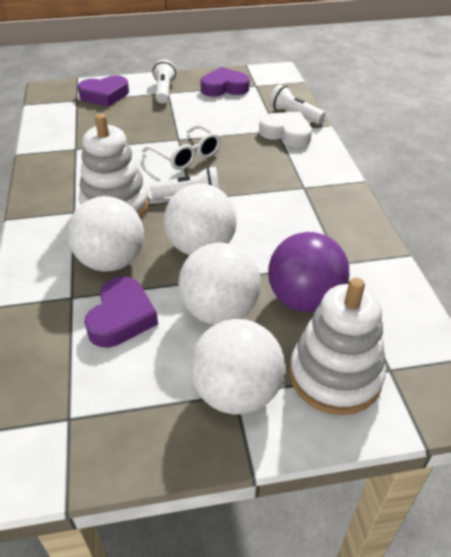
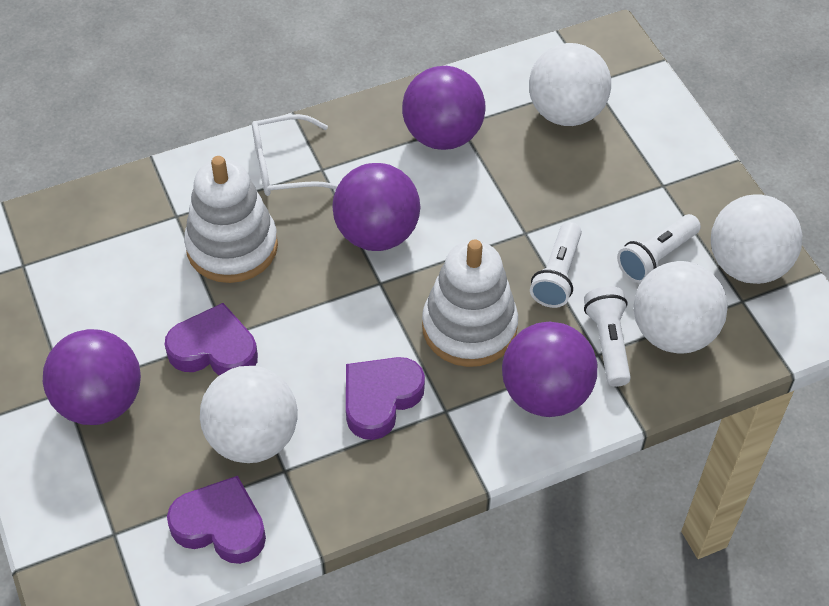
purple ball: [268,232,349,312] = 1 -> [43,329,141,425] [332,163,420,251] [402,66,486,150] [502,322,597,417] = 4
white heart: [259,112,312,147] = 1 -> none = 0

